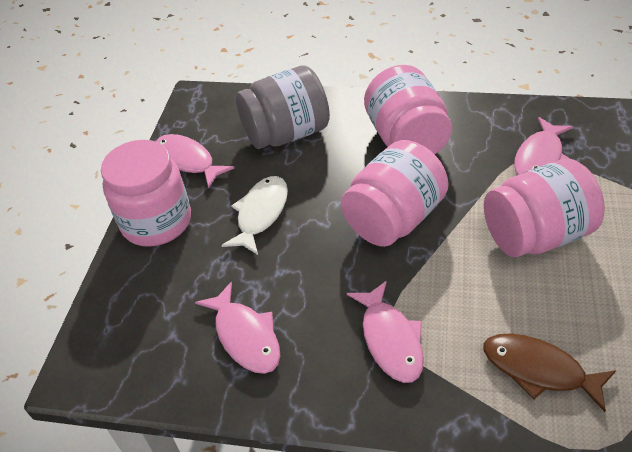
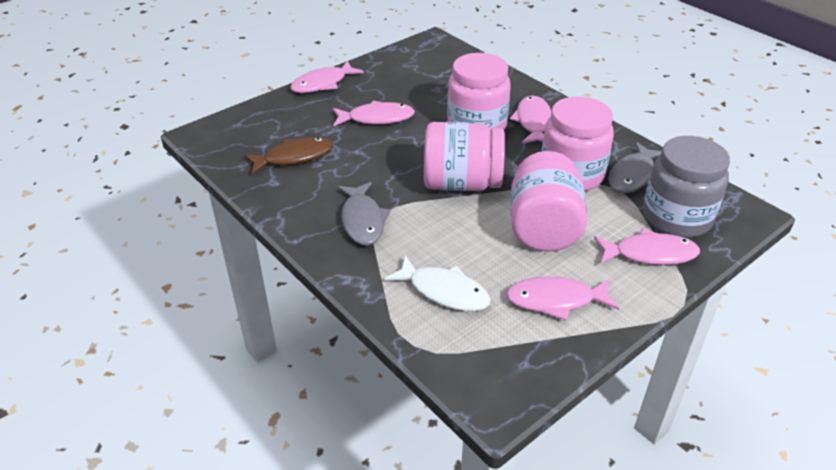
grey fish: none = 0 -> [337,182,391,245] [608,142,662,194] = 2
pink fish: [156,134,234,189] [195,281,280,374] [347,281,424,383] [514,117,573,175] = 4 -> [290,61,364,93] [333,101,415,127] [506,277,619,321] [510,95,551,143] [594,229,700,265] = 5

